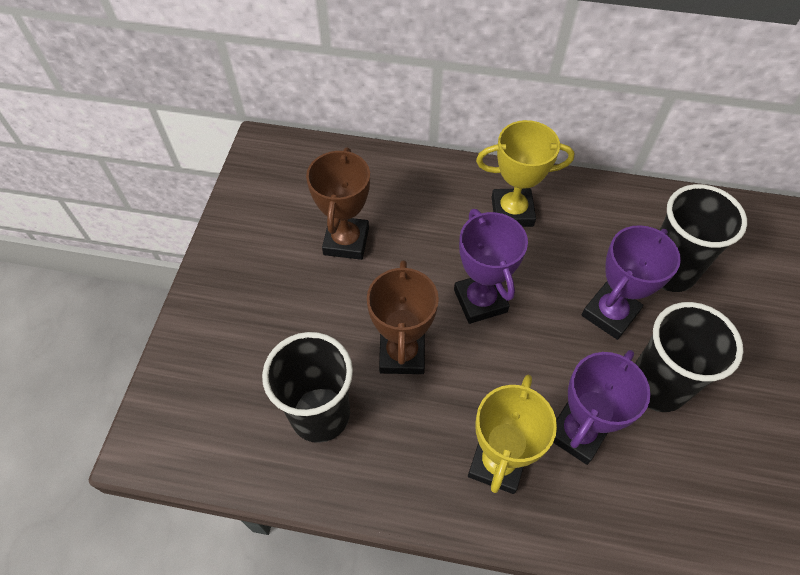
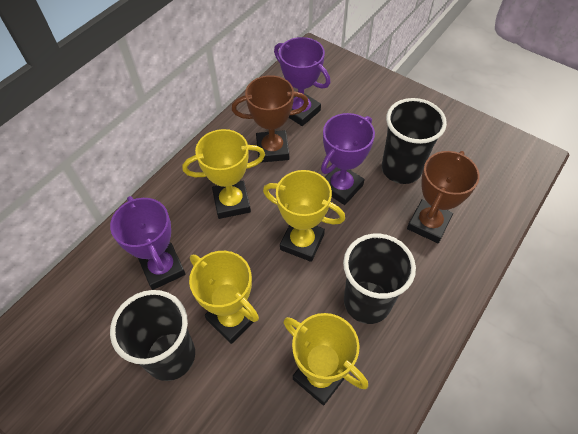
yellow trophy: [468,375,557,494] [476,120,575,227] = 2 -> [182,129,265,219] [189,251,259,344] [263,170,345,262] [284,313,368,405] = 4

